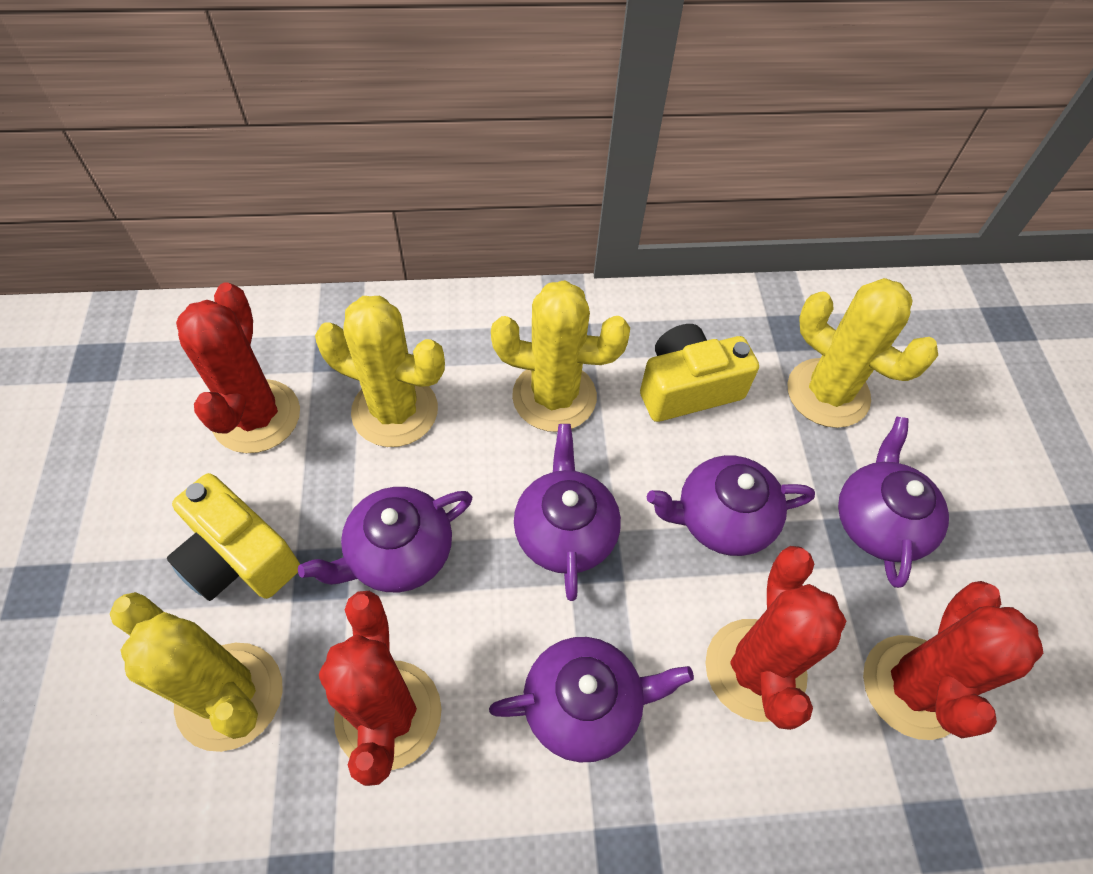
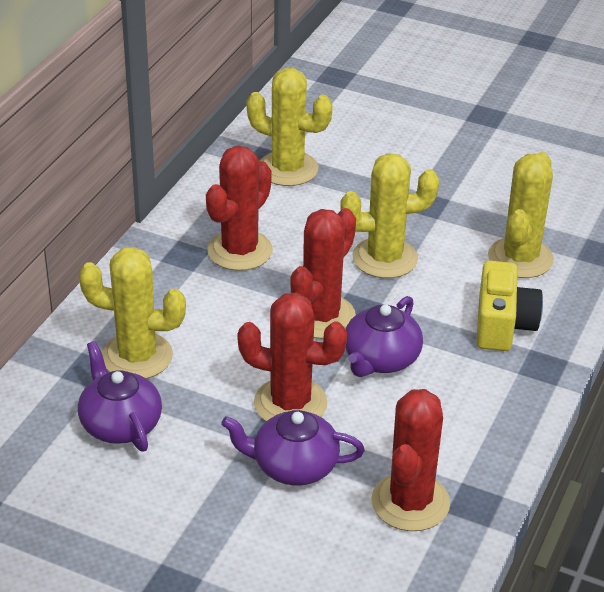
purple teapot: [298,487,472,592] [489,637,694,762] [514,424,621,601] [647,455,815,556] [838,417,949,588] = 5 -> [78,341,162,451] [221,410,365,485] [346,296,423,377] = 3
yellow camera: [167,473,300,601] [640,324,759,422] = 2 -> [476,261,543,351] = 1

